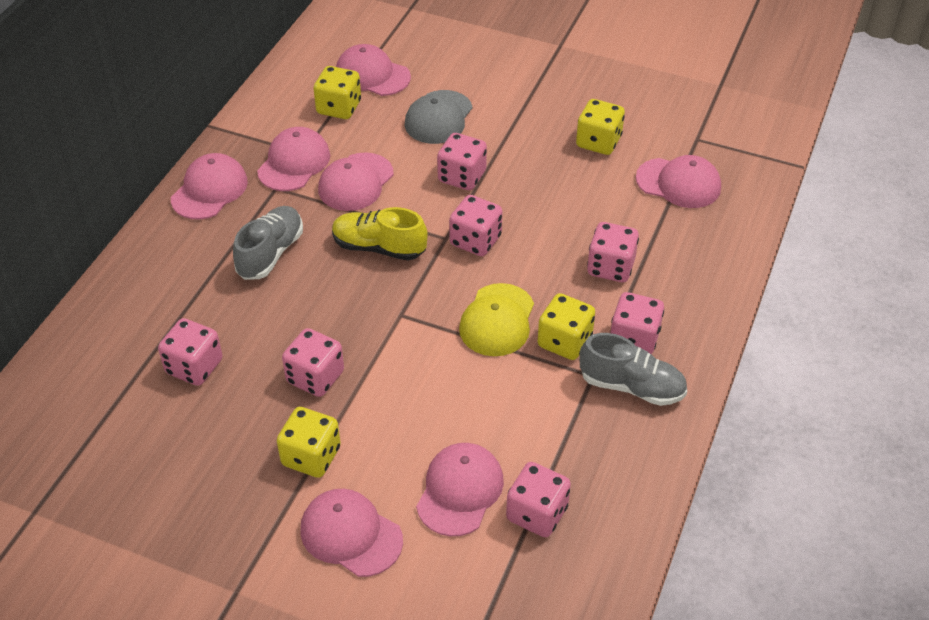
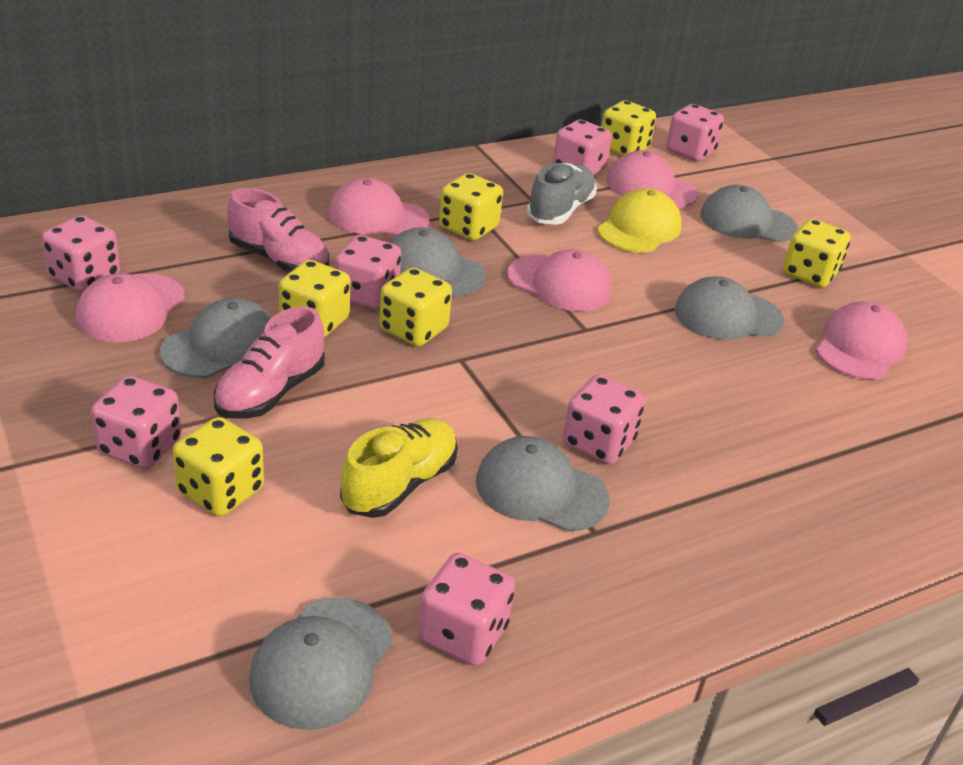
grey cap: [405,90,473,144] = 1 -> [159,298,272,378] [249,597,393,730] [389,227,486,296] [476,436,610,532] [675,276,785,340] [700,185,798,242] = 6
grey shoe: [233,206,303,280] [580,333,687,406] = 2 -> [527,163,597,225] = 1
pink cap: [171,153,248,220] [257,127,330,191] [300,489,403,577] [318,152,394,211] [336,44,411,96] [416,443,504,536] [636,155,721,208] = 7 -> [76,273,185,342] [328,178,430,236] [507,249,612,311] [606,150,698,208] [815,301,908,379] = 5
pink shoe: none = 0 -> [214,306,325,419] [227,188,329,273] = 2
yellow dice: [277,407,341,478] [313,66,361,119] [537,293,595,360] [576,99,625,155] = 4 -> [173,417,264,517] [279,260,351,337] [379,267,452,347] [439,173,503,241] [601,100,656,156] [783,219,851,288] = 6

